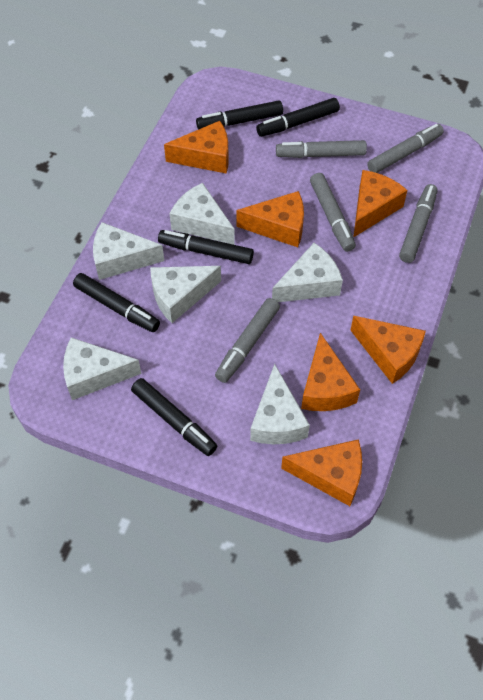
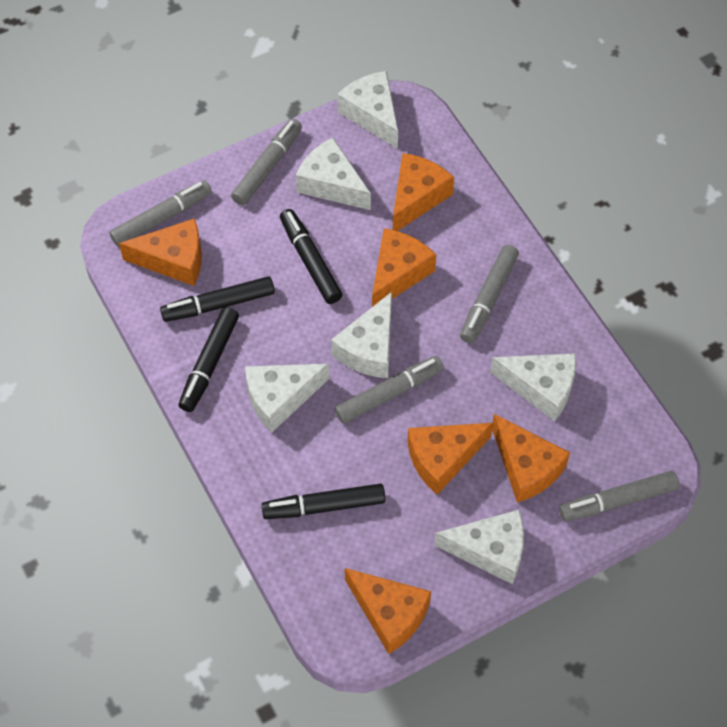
black marker: [73,273,160,332] [131,378,217,456] [158,230,254,264] [196,100,283,130] [256,98,340,137] = 5 -> [160,276,275,322] [178,307,239,412] [262,484,386,519] [280,209,342,304] = 4

